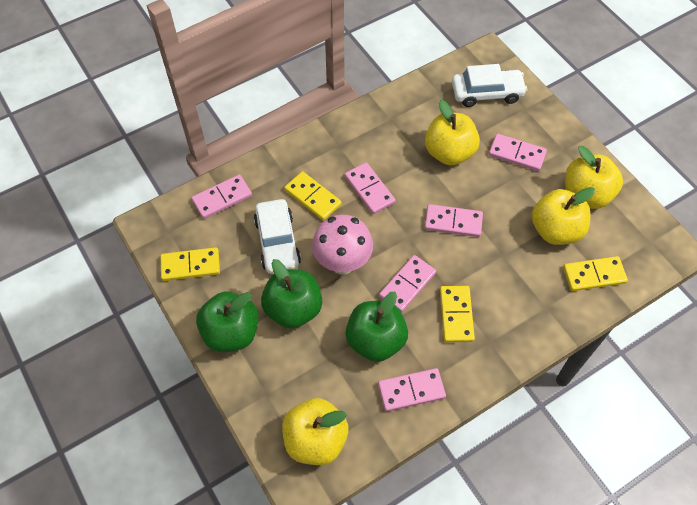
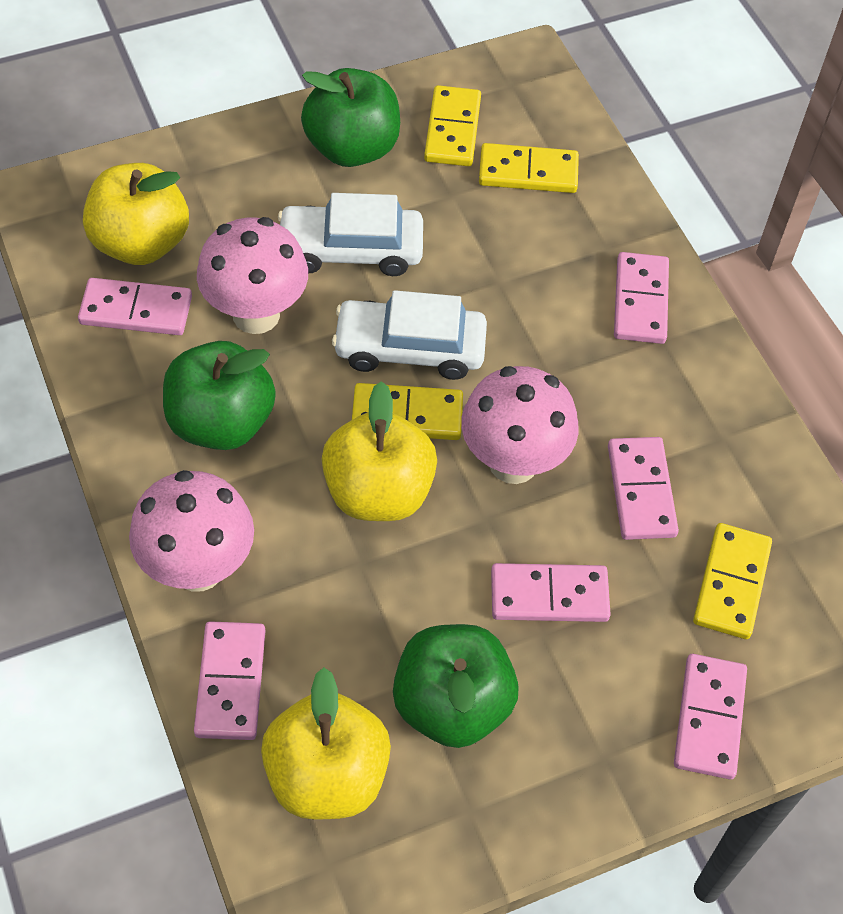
pink mushroom: [312,215,373,274] = 1 -> [129,470,254,592] [197,217,308,334] [461,366,579,484] = 3
yellow apple: [282,398,348,465] [425,100,480,165] [532,187,595,245] [565,146,623,209] = 4 -> [83,163,189,265] [261,668,391,820] [322,381,437,521] = 3

